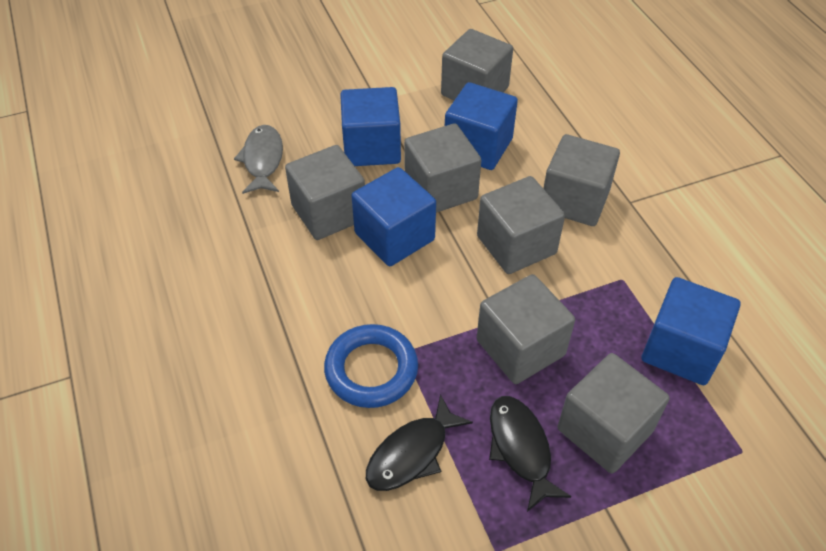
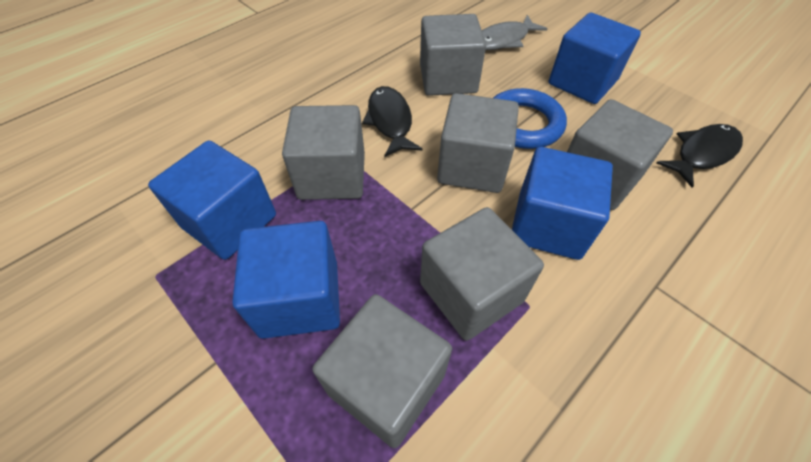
grey cube: [285,145,365,240] [404,123,481,213] [441,29,513,100] [477,176,565,274] [477,274,575,384] [543,134,620,226] [558,353,670,473] = 7 -> [282,105,365,200] [312,294,452,448] [420,14,486,96] [420,207,544,341] [437,93,519,193] [567,99,673,210] = 6

